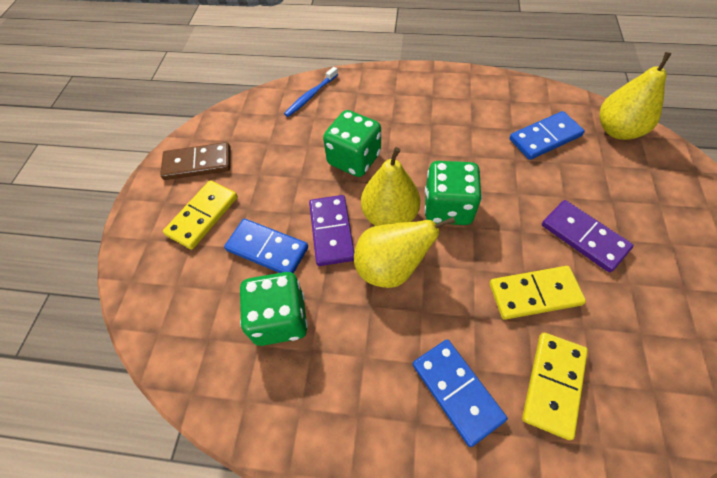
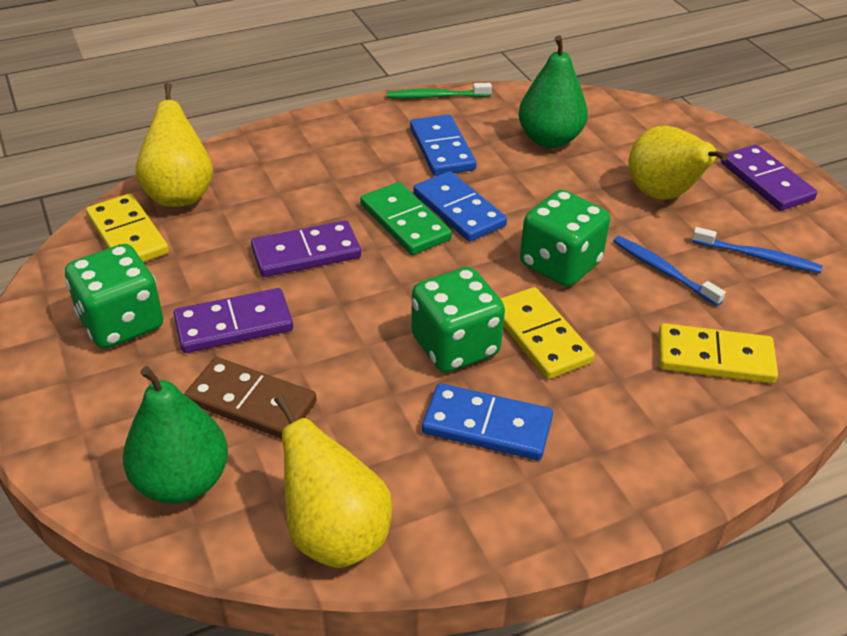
blue toothbrush: [284,67,338,117] = 1 -> [613,236,726,306] [692,227,822,273] = 2
green domino: none = 0 -> [360,182,452,255] = 1
green pear: none = 0 -> [123,366,228,504] [518,35,588,148] = 2
green toothbrush: none = 0 -> [387,83,492,99] = 1
purple domino: [309,195,354,266] [542,200,634,272] = 2 -> [174,288,293,353] [251,220,361,277] [721,145,817,211] = 3

